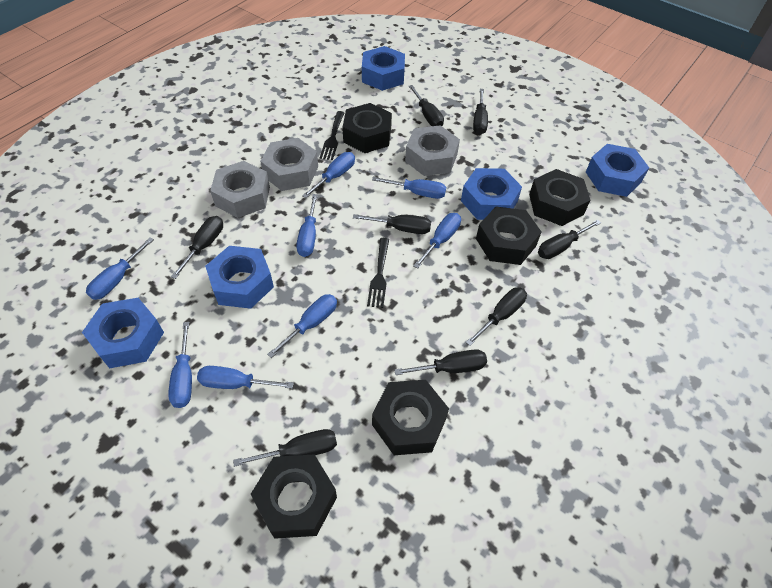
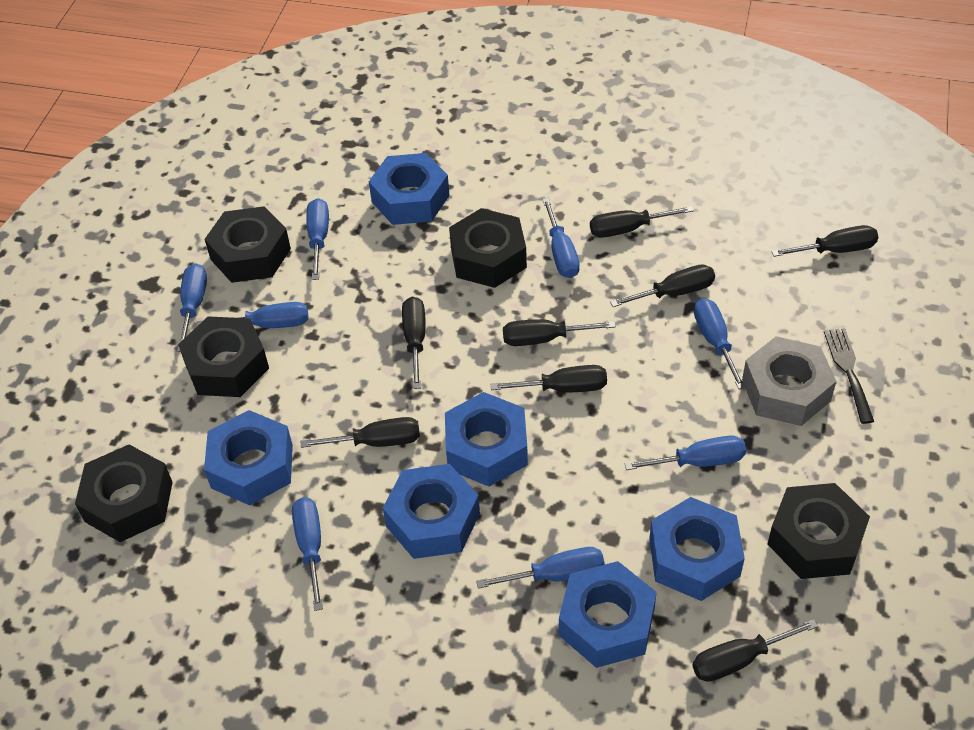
black fork: [320,111,344,160] [367,238,389,308] = 2 -> [824,328,874,424] = 1
blue nut: [82,298,164,368] [205,246,274,309] [362,46,405,91] [461,168,522,220] [586,144,649,197] = 5 -> [204,410,293,505] [369,153,450,225] [383,464,480,559] [445,392,528,487] [559,561,657,668] [649,497,745,601] = 6
grey nut: [210,161,270,218] [260,138,318,191] [405,125,460,176] = 3 -> [742,336,837,426] = 1

